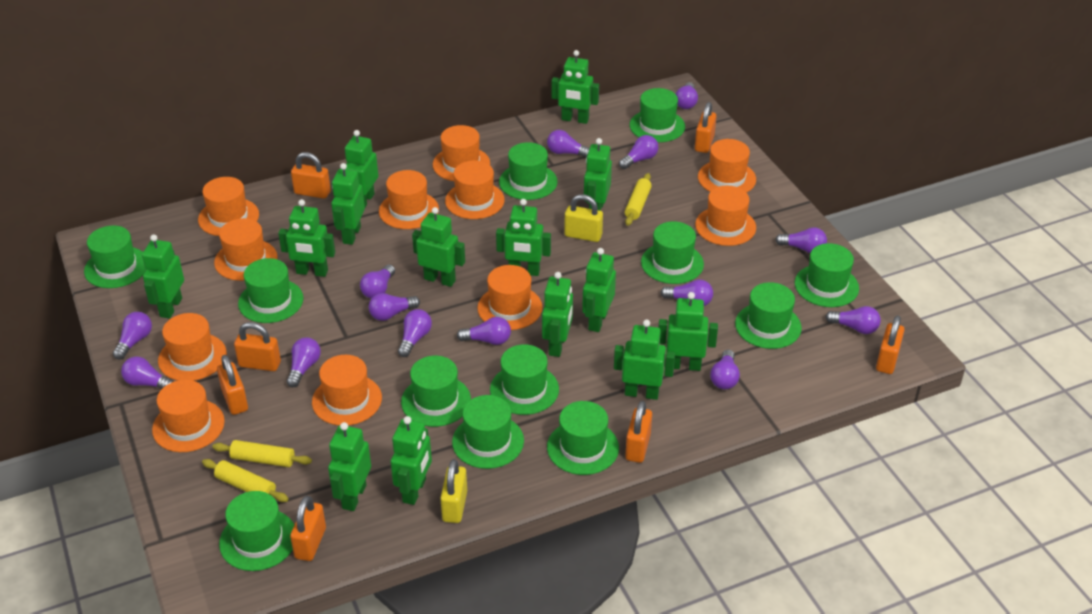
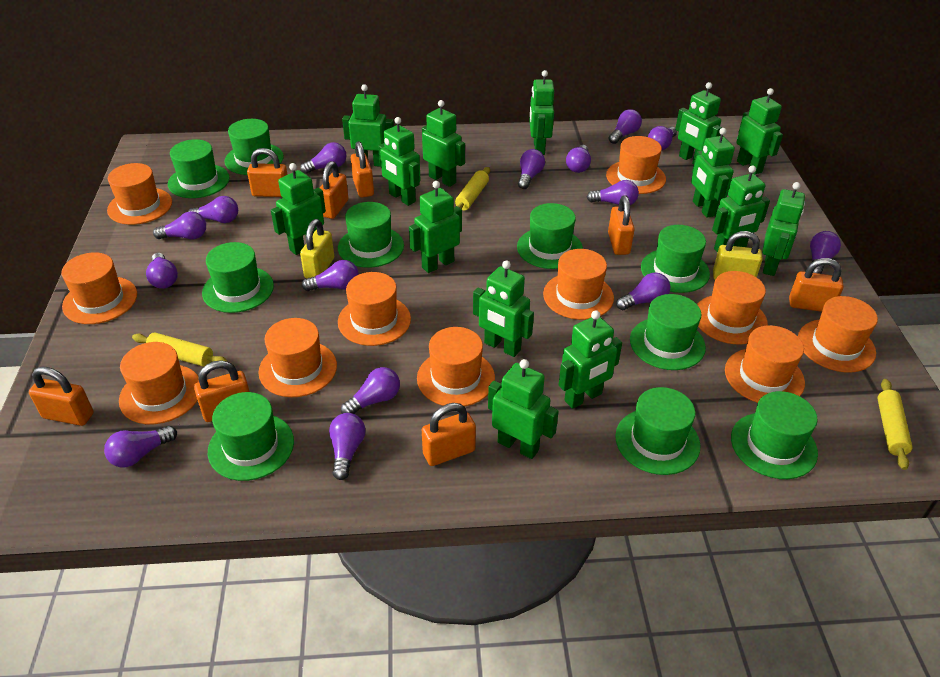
green hat: [84,225,146,288] [219,491,294,571] [238,258,303,323] [401,356,471,427] [452,395,524,469] [490,344,559,415] [499,142,558,200] [547,401,619,475] [630,88,685,142] [641,221,704,284] [735,282,802,349] [795,243,859,307] = 12 -> [168,139,230,198] [202,242,274,313] [208,392,294,481] [224,119,284,175] [338,202,404,268] [517,203,583,269] [615,387,701,475] [630,294,706,370] [641,225,710,293] [731,391,818,479] = 10
orange padlock: [217,355,248,415] [234,322,281,371] [290,496,326,561] [291,152,331,199] [625,401,652,463] [695,102,716,153] [876,315,904,374] = 7 -> [29,367,94,426] [194,360,250,422] [247,148,288,197] [320,161,348,219] [351,141,374,197] [422,403,476,466] [608,195,635,255] [789,258,844,312] = 8
purple light bulb: [113,312,152,359] [121,357,174,389] [287,337,321,387] [360,264,395,298] [369,293,420,321] [398,309,432,357] [457,317,511,345] [547,130,590,157] [619,135,658,169] [660,279,713,306] [676,82,698,109] [710,350,740,389] [775,227,827,253] [825,306,881,334] = 14 -> [104,426,177,467] [146,253,178,289] [153,211,206,239] [188,196,238,223] [300,142,346,174] [302,260,359,291] [329,413,366,480] [341,367,400,414] [518,149,545,189] [566,145,591,173] [587,180,639,205] [609,109,642,144] [616,272,670,310] [648,126,677,150] [810,231,841,274] = 15

